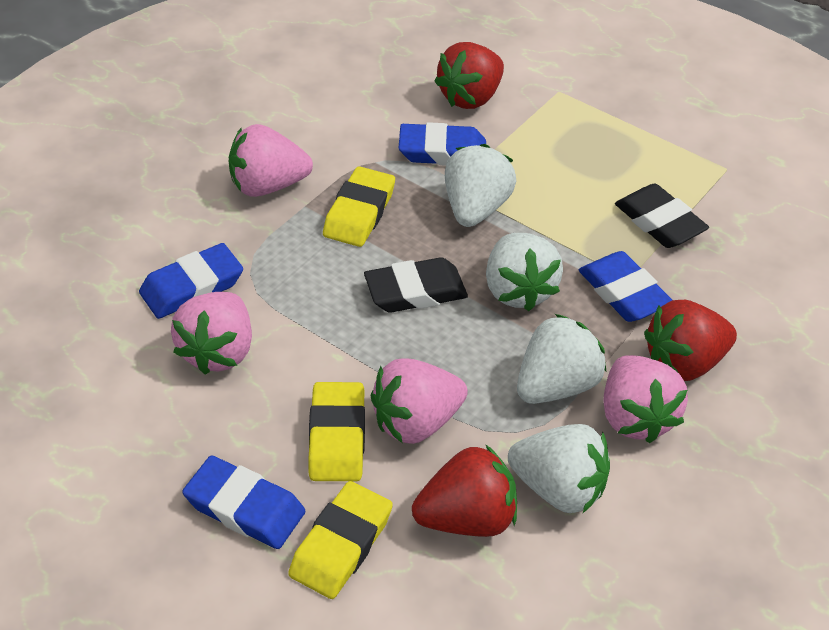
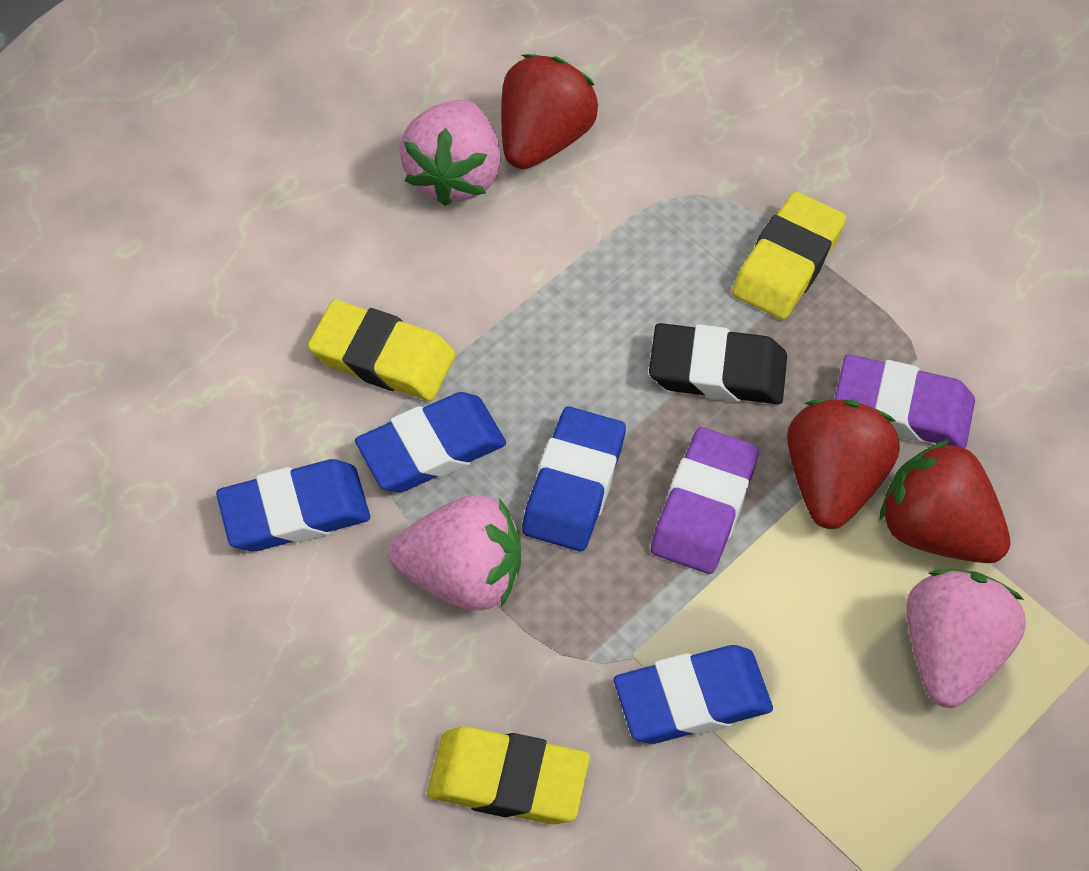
black eraser: [364,257,468,313] [615,184,709,248] = 2 -> [649,323,787,404] = 1
pink strawberry: [171,292,252,375] [229,124,313,197] [370,358,468,444] [603,355,688,443] = 4 -> [388,495,521,611] [399,100,501,206] [907,569,1026,708] = 3
purple eraser: none = 0 -> [651,427,759,574] [835,354,975,448] = 2
white strawberry: [445,144,516,227] [486,233,563,311] [508,424,610,513] [517,314,606,404] = 4 -> none = 0

